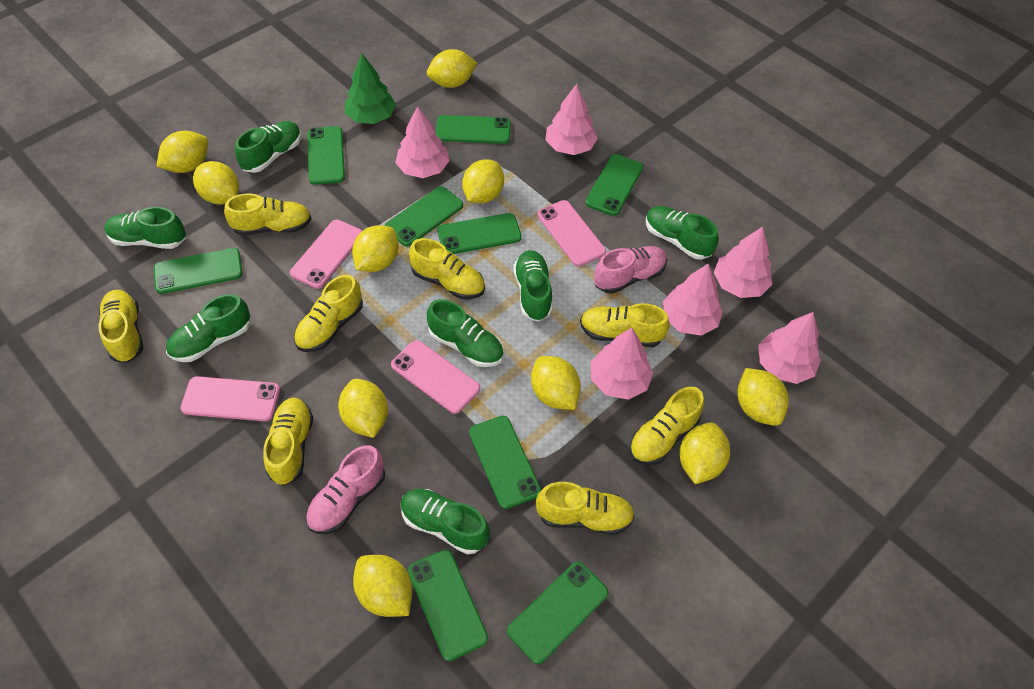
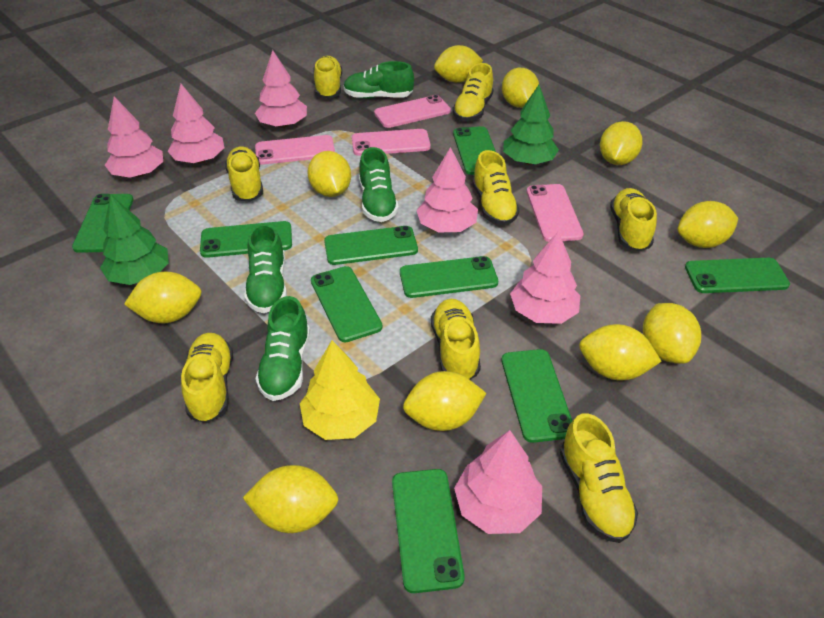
green shoe: [104,207,186,249] [166,294,250,362] [235,121,301,173] [400,489,490,554] [427,299,503,367] [513,250,552,322] [646,206,719,260] = 7 -> [244,223,287,313] [256,296,310,401] [343,61,414,99] [359,147,399,222] = 4
green tree: [345,54,396,124] = 1 -> [100,194,169,285] [503,85,559,164] = 2
pink shoe: [306,445,385,534] [594,246,667,294] = 2 -> none = 0
yellow tree: none = 0 -> [300,340,380,440] = 1

